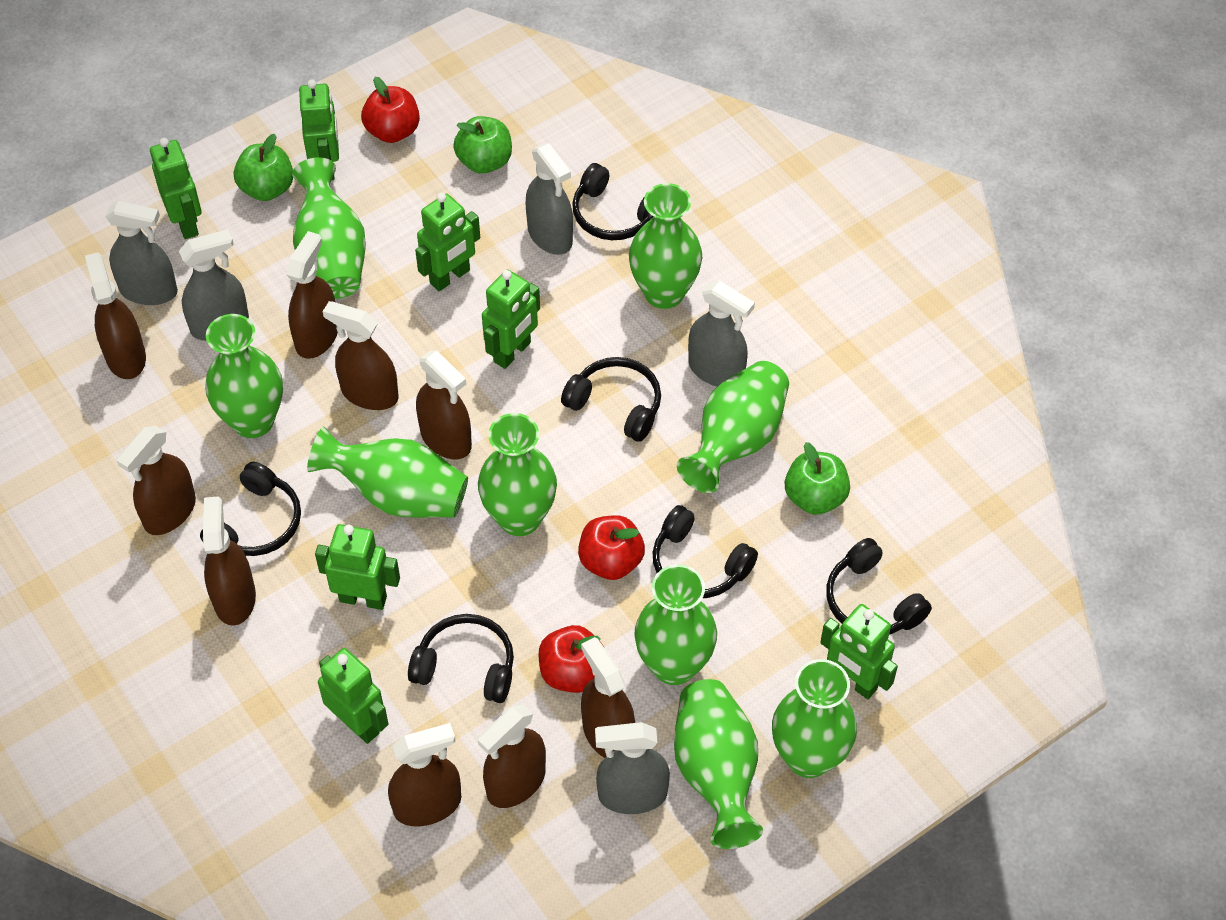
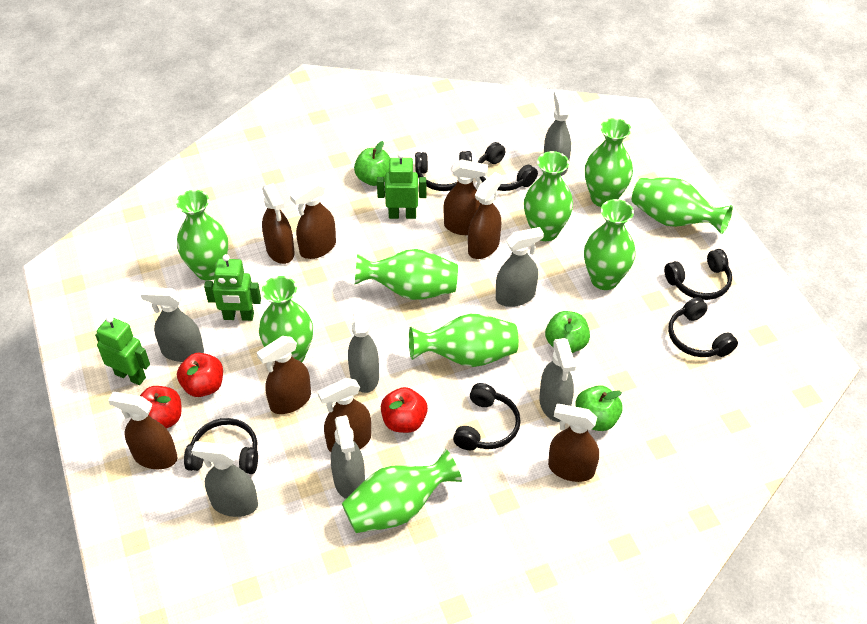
brown spray bottle: [85,252,146,379] [116,426,196,535] [203,496,256,626] [286,231,338,359] [323,301,399,410] [388,723,461,827] [416,351,472,459] [478,704,546,808] [581,637,635,758] = 9 -> [108,392,177,469] [257,336,311,414] [262,183,295,264] [290,181,336,259] [318,378,371,452] [444,159,488,235] [468,172,503,259] [548,404,599,482] = 8
green robot: [150,138,202,239] [299,79,339,180] [315,524,400,610] [318,648,389,744] [415,193,480,291] [482,270,540,369] [820,604,898,699] = 7 -> [95,315,150,385] [204,254,261,321] [377,152,426,219] = 3
grey spray bottle: [105,201,178,305] [179,229,249,341] [526,143,573,255] [595,722,670,814] [688,281,755,387] = 5 -> [141,287,204,362] [192,441,258,517] [331,415,365,499] [348,299,379,393] [496,227,544,307] [539,338,576,422] [544,90,571,176] = 7

